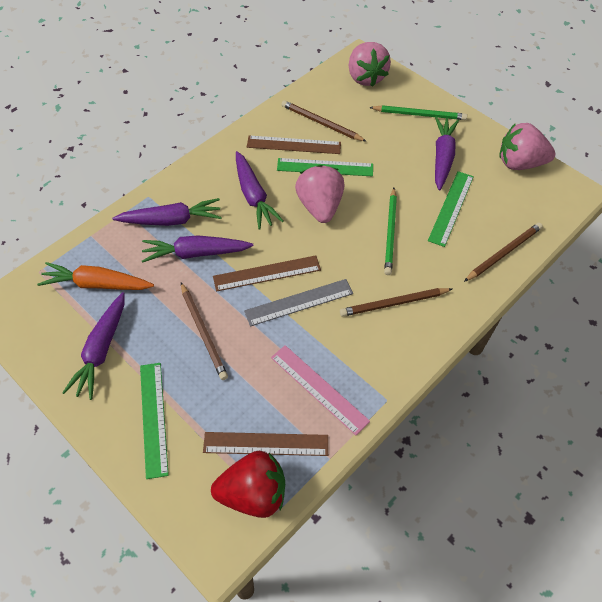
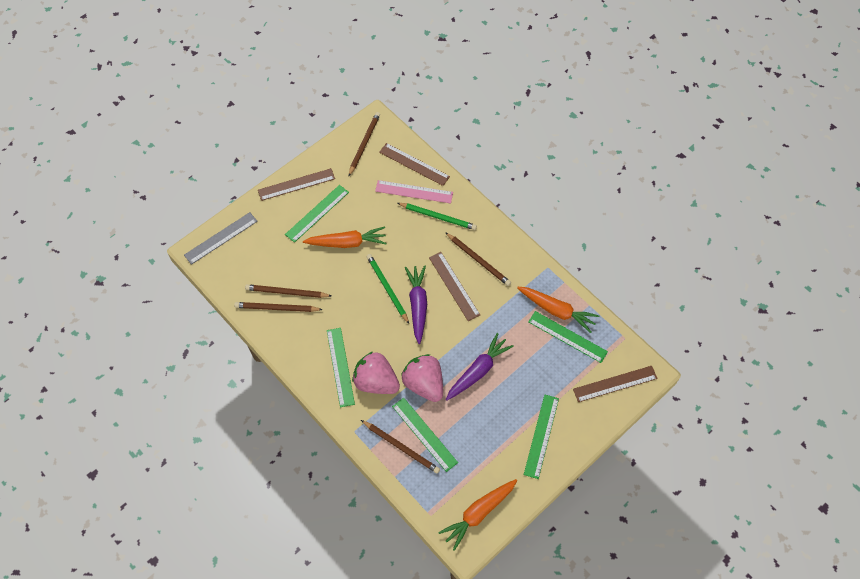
brown pencil: [181,282,228,380] [281,100,367,142] [340,288,452,317] [464,223,543,282] = 4 -> [234,302,323,312] [245,284,331,298] [349,112,380,176] [361,420,440,474] [445,232,511,286] = 5
brown ruler: [203,432,328,456] [213,255,321,291] [247,135,341,154] = 3 -> [258,168,335,201] [379,143,450,186] [429,252,480,321] [573,366,658,402] = 4
green ruler: [140,363,169,479] [277,158,373,176] [428,171,474,247] = 3 -> [285,185,349,243] [327,328,355,407] [392,398,458,472] [524,395,559,479] [528,311,608,363] = 5
orange carrot: [37,262,154,290] = 1 -> [303,226,387,248] [438,479,517,551] [517,287,600,333] = 3
pink strawberry: [295,165,344,223] [349,42,391,87] [499,123,555,170] = 3 -> [352,352,400,394] [401,354,443,402] = 2
purple carrot: [62,292,125,400] [112,198,222,226] [142,235,254,263] [236,151,284,229] [435,117,459,191] = 5 -> [405,265,427,344] [446,333,514,400] = 2
red strawberry: [211,451,285,518] = 1 -> none = 0

